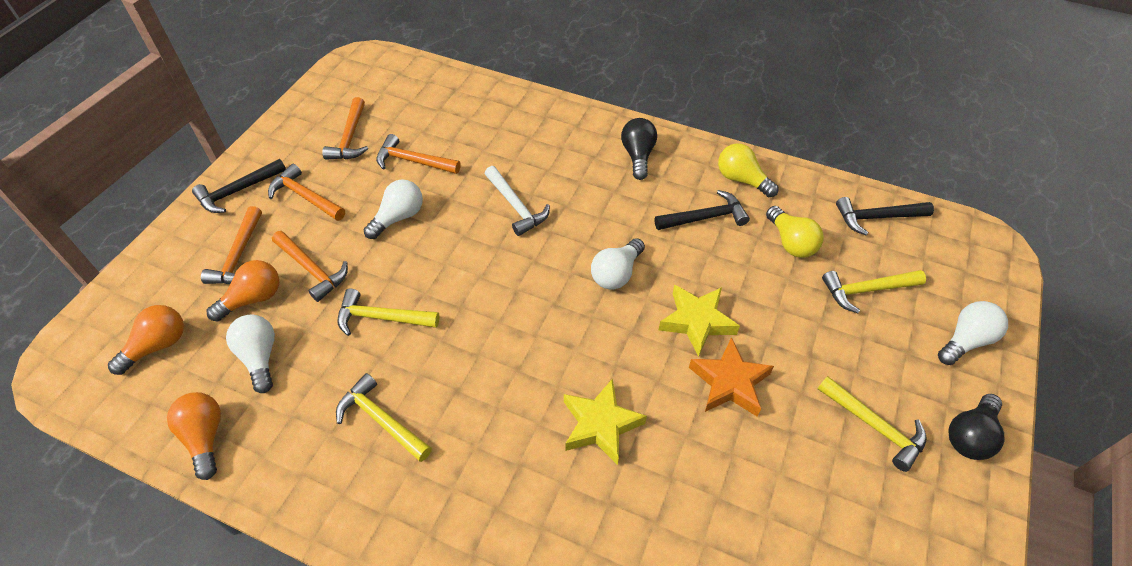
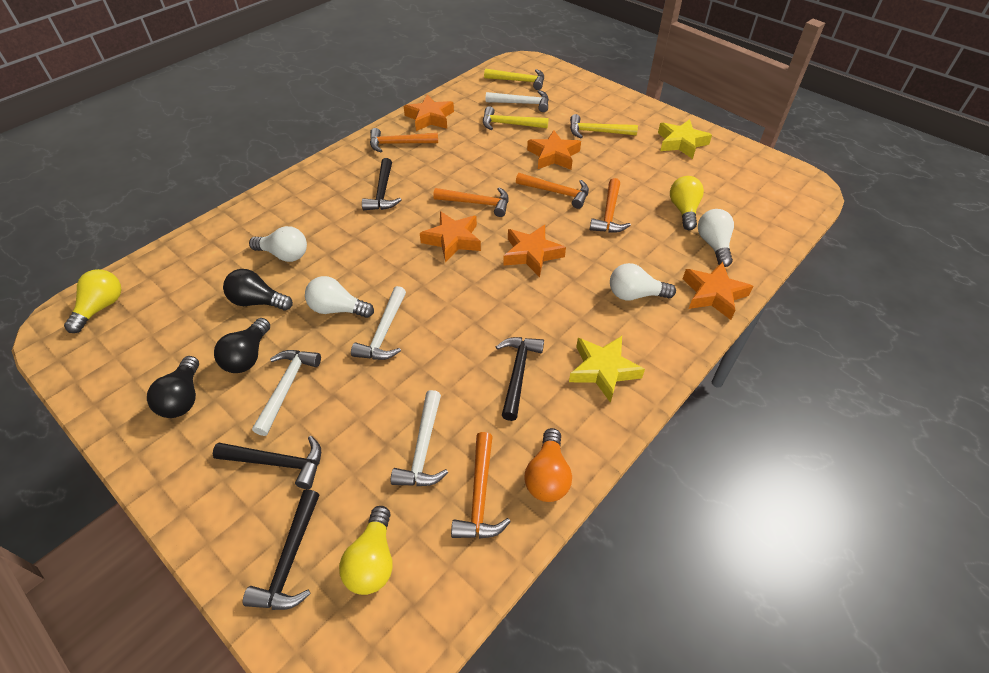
black hammer: [192,159,286,213] [655,190,750,230] [836,197,934,235] = 3 -> [213,436,321,489] [243,489,320,610] [362,158,401,210] [496,337,544,421] = 4
black light bulb: [621,118,657,180] [948,394,1004,460] = 2 -> [147,356,199,418] [214,318,270,373] [223,269,293,310] = 3
orange light bulb: [108,305,184,375] [167,392,221,480] [207,260,279,321] = 3 -> [524,428,572,502] = 1
orange star: [689,337,774,416] = 1 -> [404,95,454,131] [420,211,481,262] [503,225,566,277] [527,130,581,170] [683,262,753,320] = 5
white hammer: [485,166,550,236] = 1 -> [252,350,321,436] [351,286,406,360] [391,390,448,486] [486,90,549,112] = 4
yellow hammer: [336,373,432,462] [337,288,439,336] [818,376,927,472] [822,270,926,313] = 4 -> [483,106,549,130] [484,69,544,90] [570,114,638,138] = 3
yellow light bulb: [718,143,778,197] [766,206,824,258] = 2 -> [64,269,121,333] [339,506,392,595] [670,176,704,230] = 3

